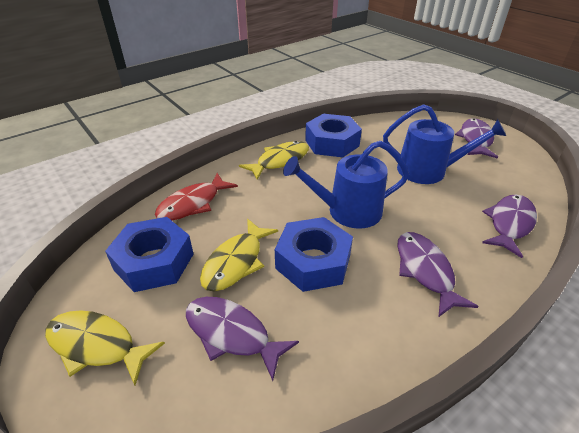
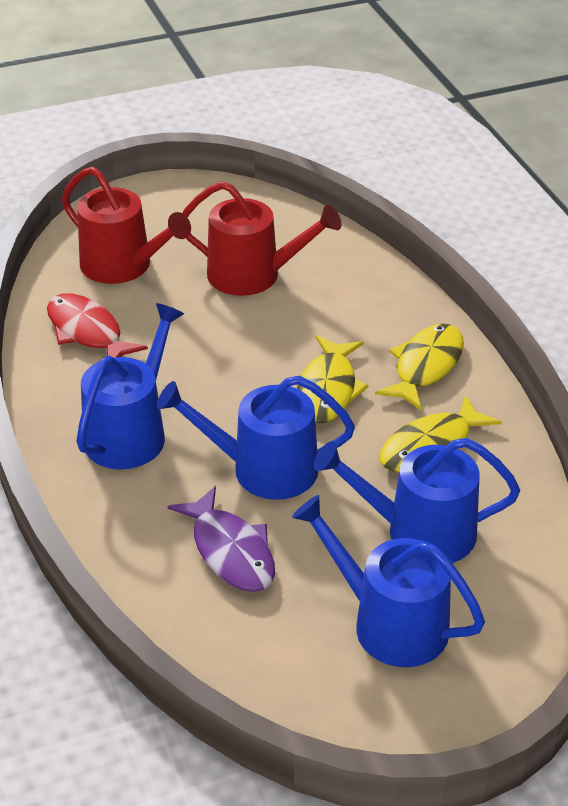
blue nut: [105,217,194,292] [275,217,353,292] [305,114,362,157] = 3 -> none = 0
blue watering can: [283,141,409,229] [383,104,506,184] = 2 -> [76,303,184,469] [157,376,355,500] [292,495,485,667] [314,438,520,563] = 4
purple fish: [186,297,299,381] [397,232,479,317] [455,118,498,159] [482,194,537,258] = 4 -> [168,486,275,592] = 1
red watering can: none = 0 -> [62,167,191,284] [182,181,341,296] = 2

